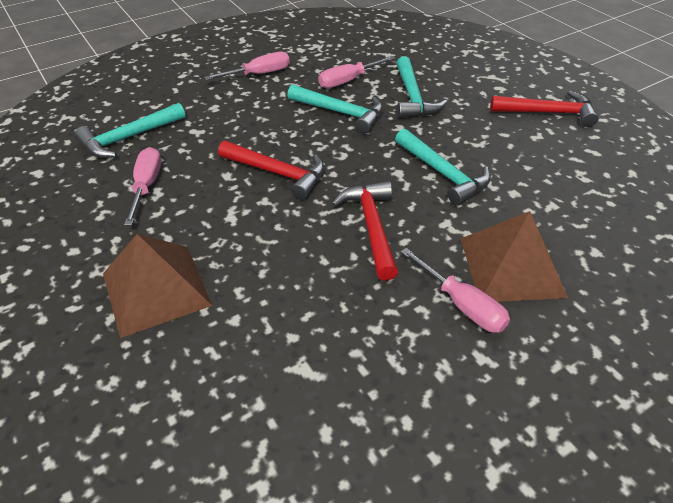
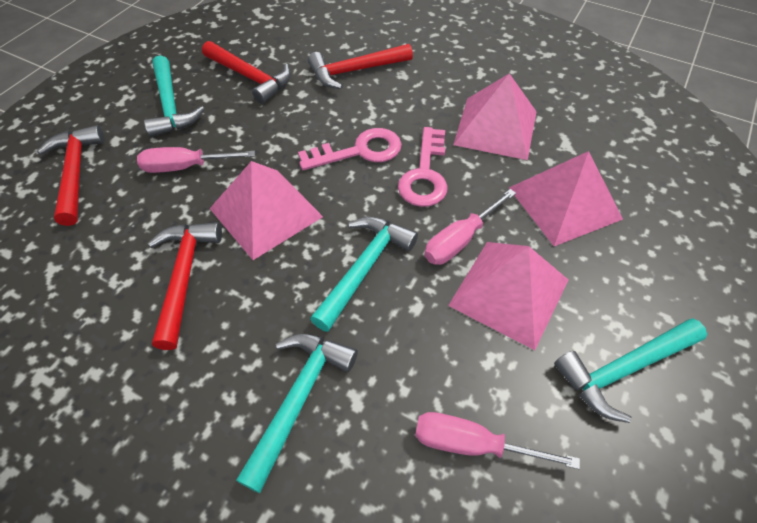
brown pyramid: [103,234,212,338] [461,211,568,302] = 2 -> none = 0
pink key: none = 0 -> [298,128,402,170] [398,127,447,207] = 2
pink pyramid: none = 0 -> [210,161,323,260] [448,242,568,350] [453,73,537,160] [509,151,623,246] = 4
pink screwdriver: [124,147,161,226] [204,52,290,80] [318,56,395,88] [401,248,510,333] = 4 -> [137,147,255,173] [415,412,580,469] [424,189,516,265] = 3
red hammer: [218,141,325,200] [332,181,398,281] [490,90,599,127] = 3 -> [37,125,105,226] [148,222,222,350] [202,41,291,104] [308,44,413,89] = 4

